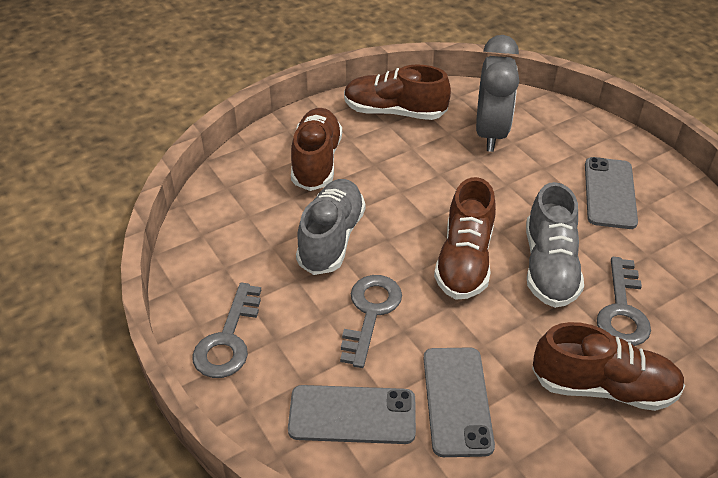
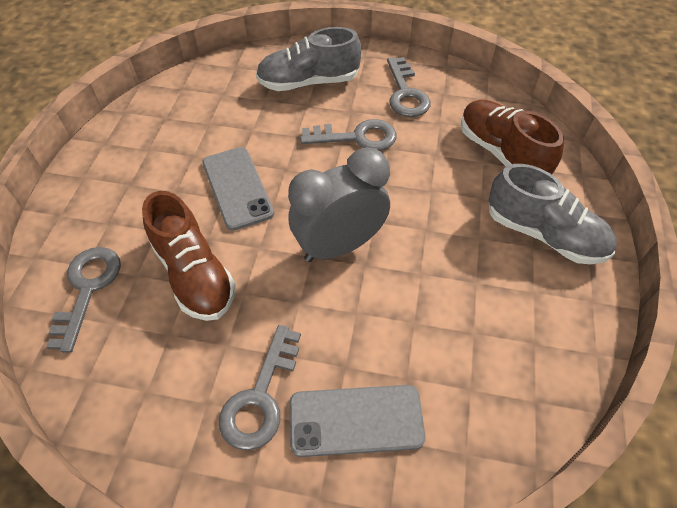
brown shoe: [291,108,342,191] [344,64,451,120] [434,177,496,300] [532,322,685,411] = 4 -> [142,191,236,321] [461,100,564,174] = 2
grey key: [192,282,261,378] [340,275,402,368] [597,257,651,346] = 3 -> [46,247,121,353] [219,325,301,451] [300,119,397,151] [387,57,431,117] = 4
grey phone: [288,385,416,444] [424,347,495,457] [585,157,638,229] = 3 -> [202,147,274,231] [290,385,426,457] = 2

